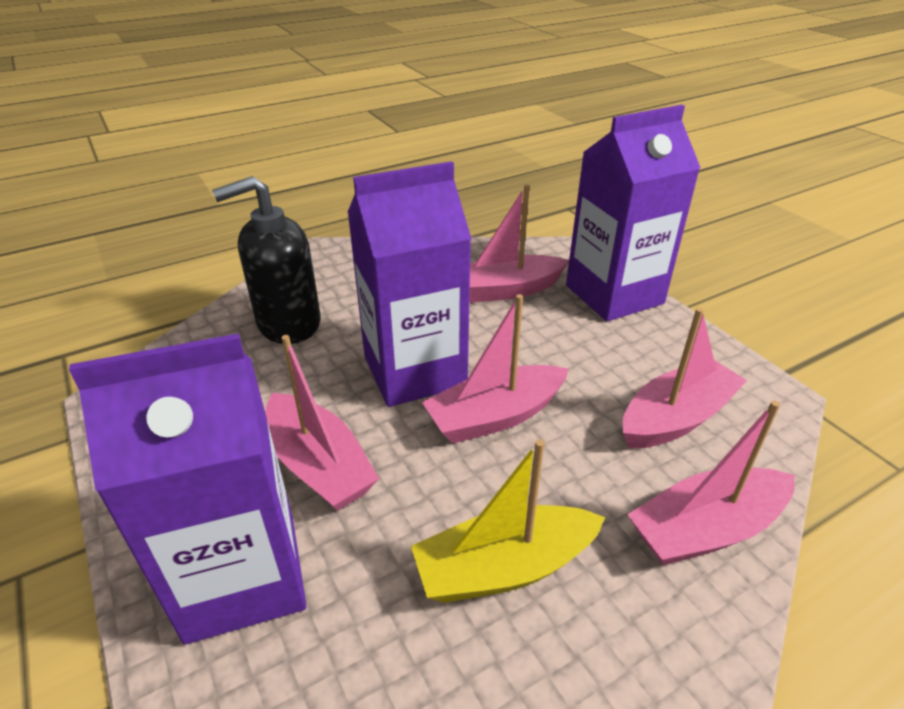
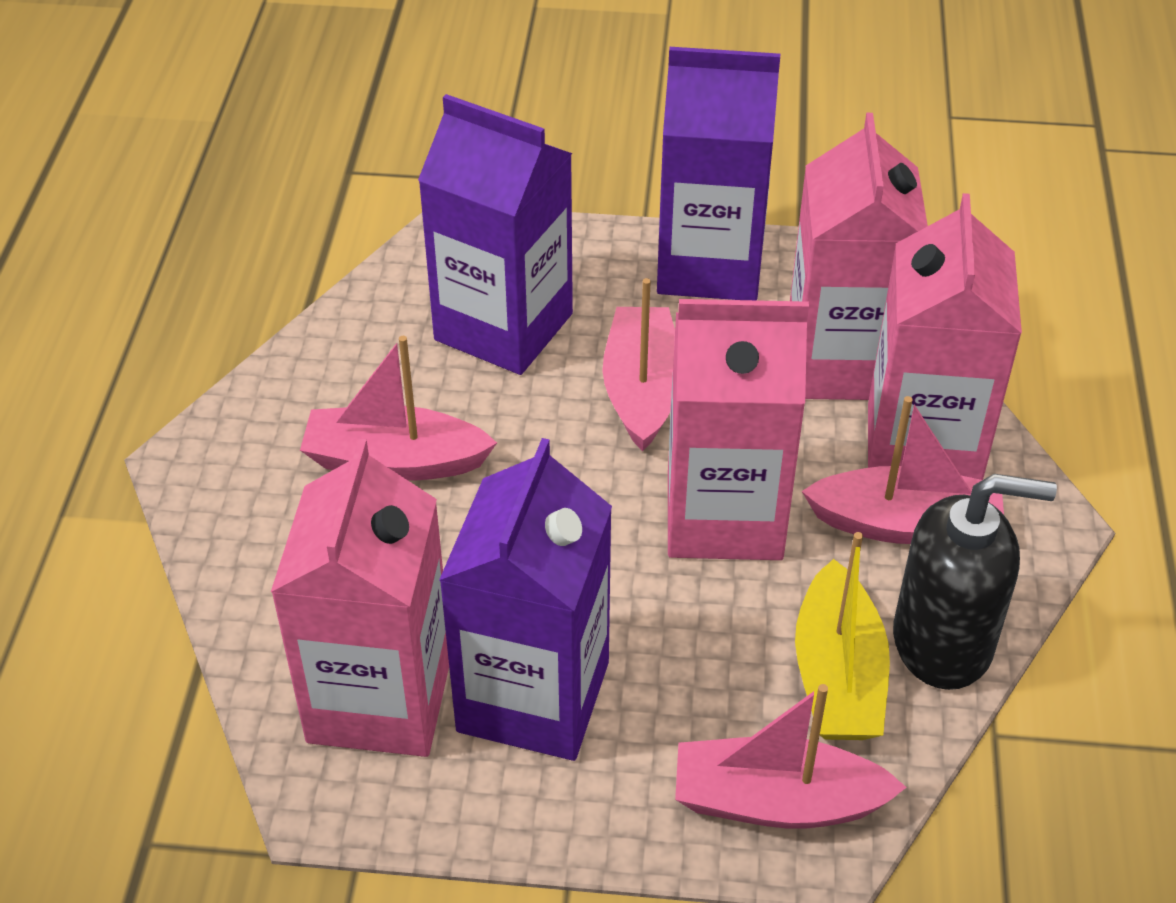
pink boat: [265,335,379,511] [422,294,569,443] [469,185,569,303] [623,308,748,448] [627,400,795,566] = 5 -> [300,336,497,480] [602,278,675,451] [675,684,907,829] [802,396,1004,544] = 4
pink carton: none = 0 -> [271,439,449,757] [668,299,809,560] [790,113,928,400] [868,193,1022,480] = 4

